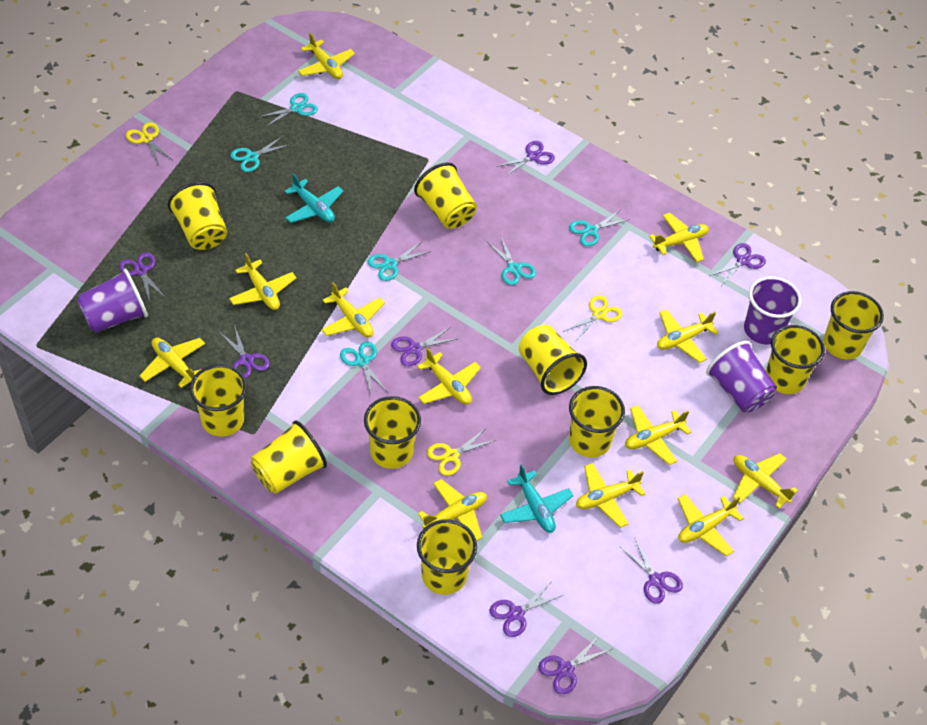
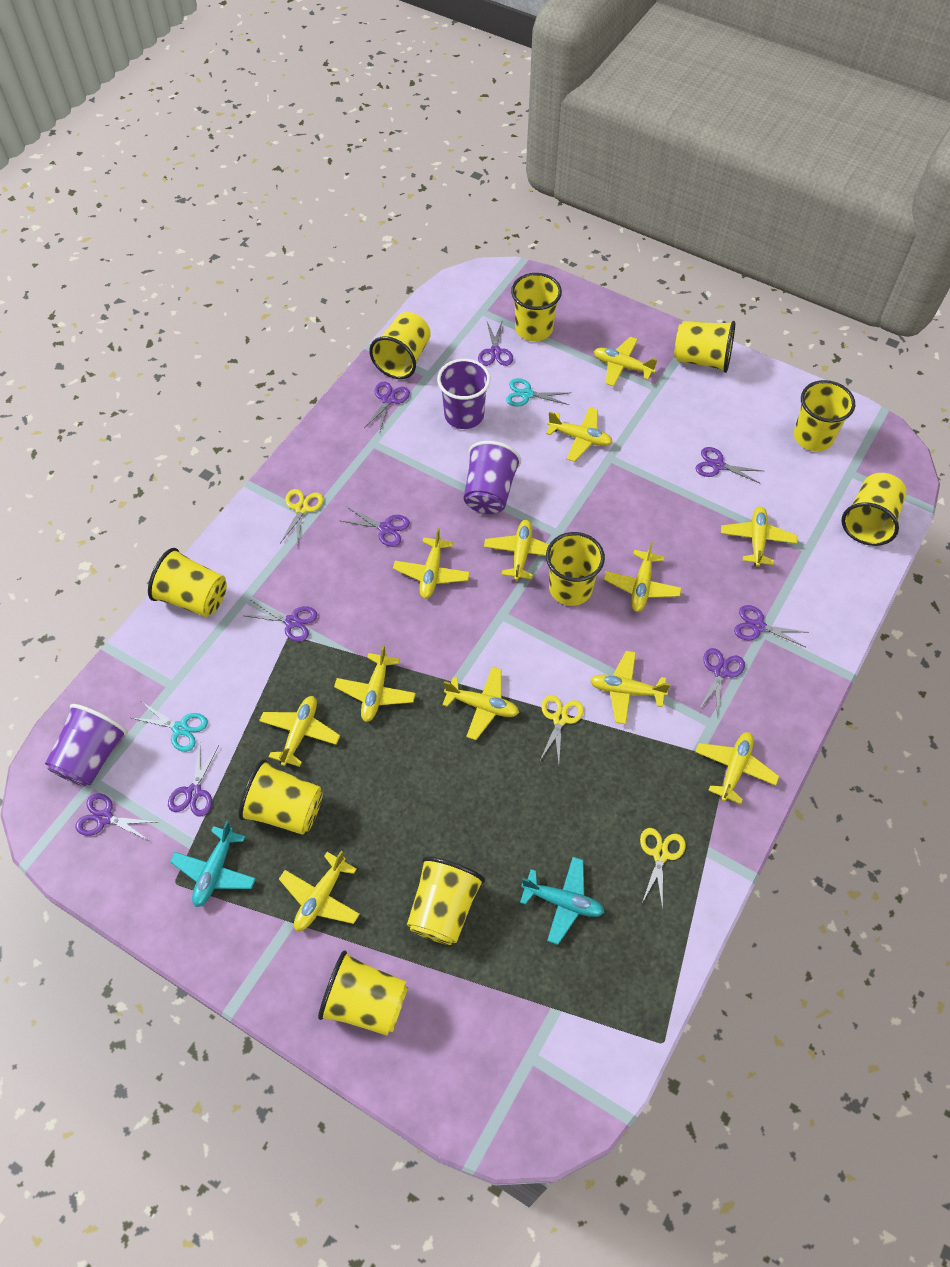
purple scissors: [119,252,166,302] [219,325,270,379] [391,327,457,366] [490,581,563,637] [496,141,555,177] [538,636,612,694] [619,539,683,604] [710,243,766,286] = 8 -> [75,793,155,841] [168,745,219,817] [246,600,318,642] [341,507,410,547] [364,381,410,431] [478,320,513,366] [695,447,763,484] [700,648,745,717] [734,605,807,647] = 9
turquoise scissors: [230,136,291,172] [258,93,318,127] [340,341,387,397] [368,242,431,281] [488,236,536,285] [569,210,630,246] = 6 -> [132,702,208,752] [506,378,569,407] = 2

